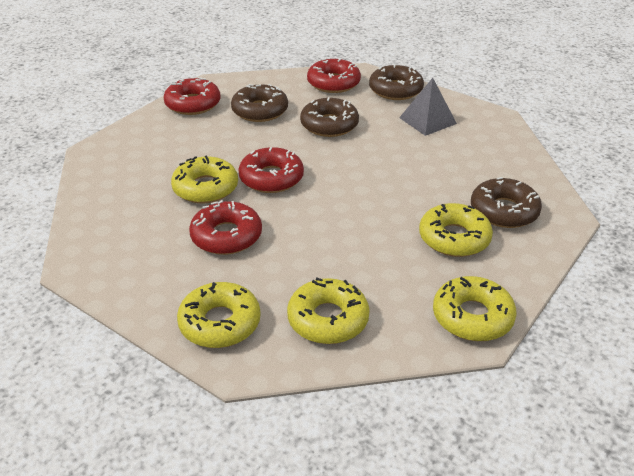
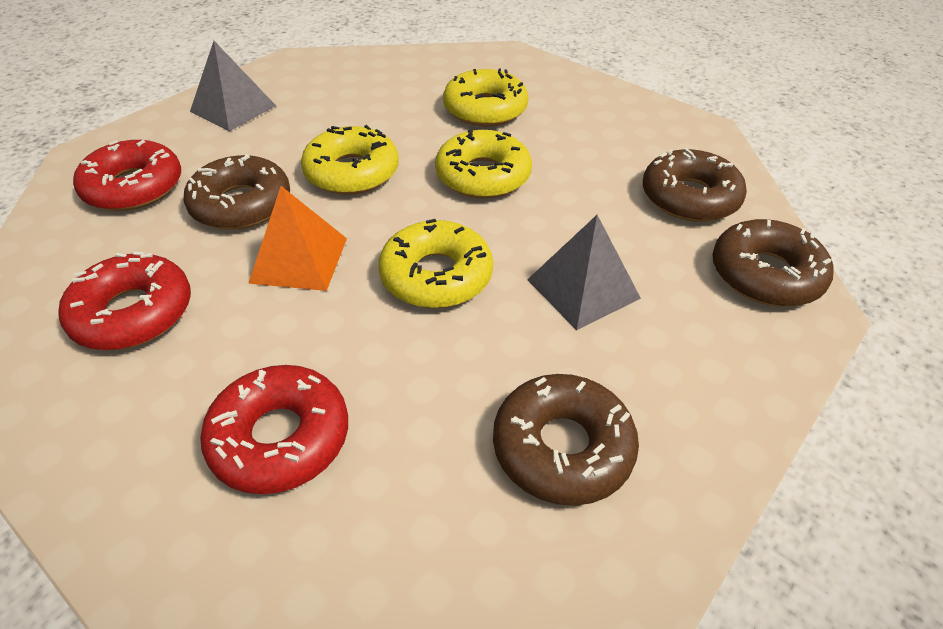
grey pyramid: [399,78,457,136] = 1 -> [190,41,276,131] [527,215,641,330] = 2
orange pyramid: none = 0 -> [248,186,347,291] = 1
red donut: [164,77,220,115] [189,200,262,255] [238,147,304,193] [307,58,361,93] = 4 -> [58,252,191,350] [73,140,181,211] [200,365,348,494] = 3
yellow donut: [171,156,238,203] [177,282,261,348] [287,277,370,344] [419,203,493,257] [433,276,517,341] = 5 -> [301,125,399,195] [379,219,493,308] [435,130,532,199] [443,69,529,126] = 4

